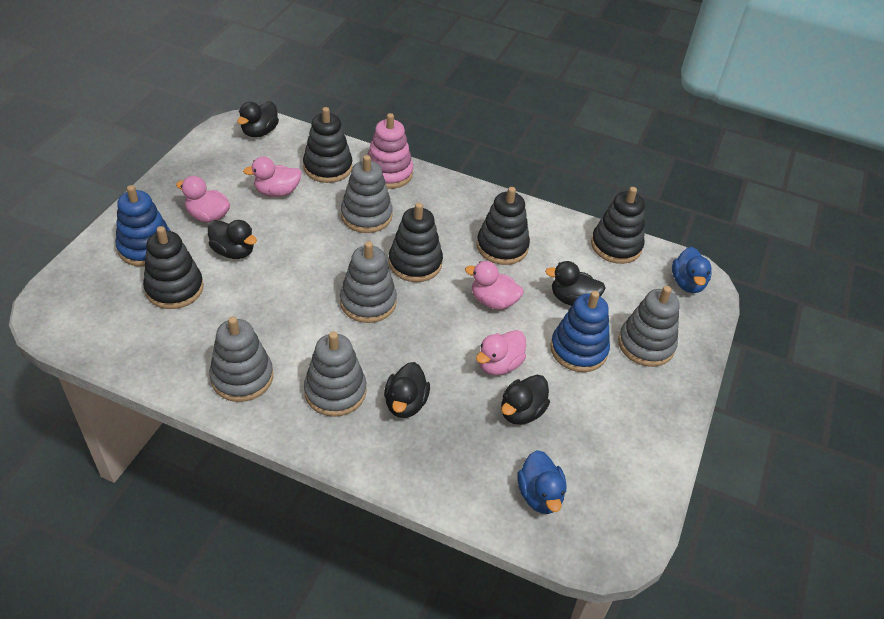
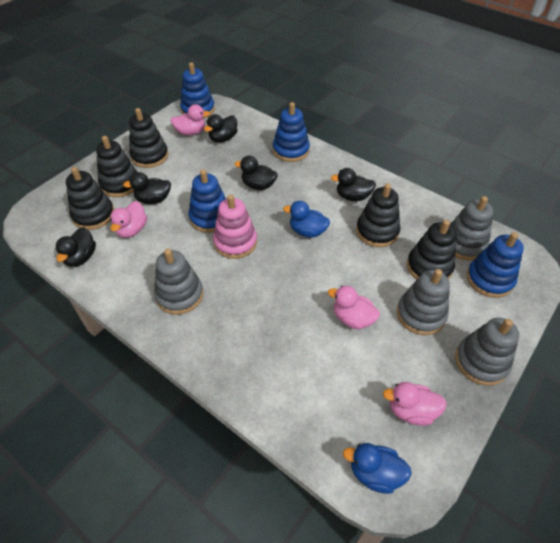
blue stacking toy: [116,185,170,267] [550,291,610,372] = 2 -> [180,62,215,119] [189,169,226,233] [273,102,310,162] [467,232,524,298] = 4
grey stacking toy: [209,316,273,402] [304,331,367,417] [340,241,397,323] [341,155,393,233] [618,286,680,367] = 5 -> [154,249,203,315] [397,269,450,335] [450,196,494,261] [455,318,519,386] = 4

